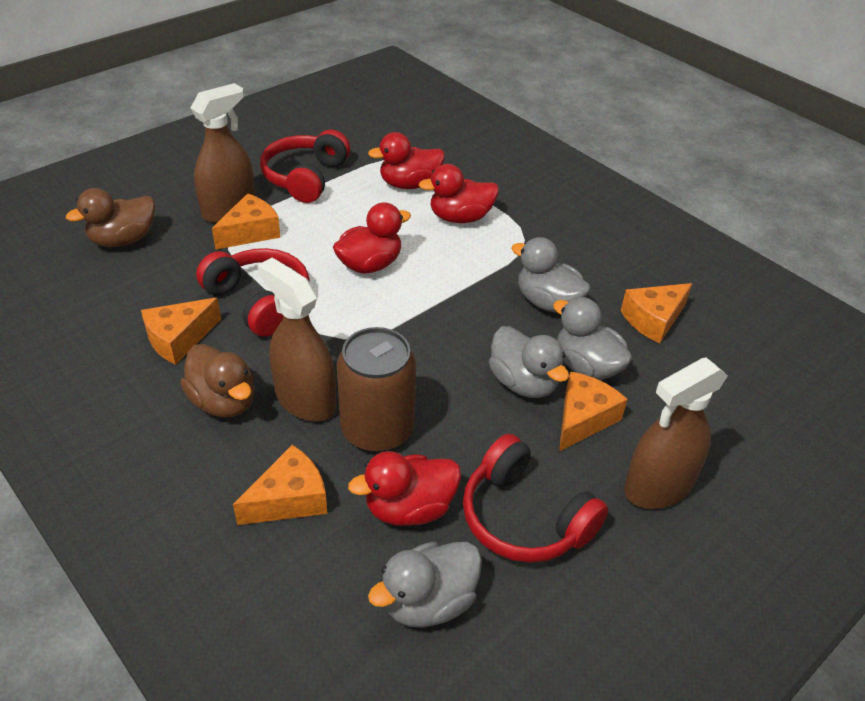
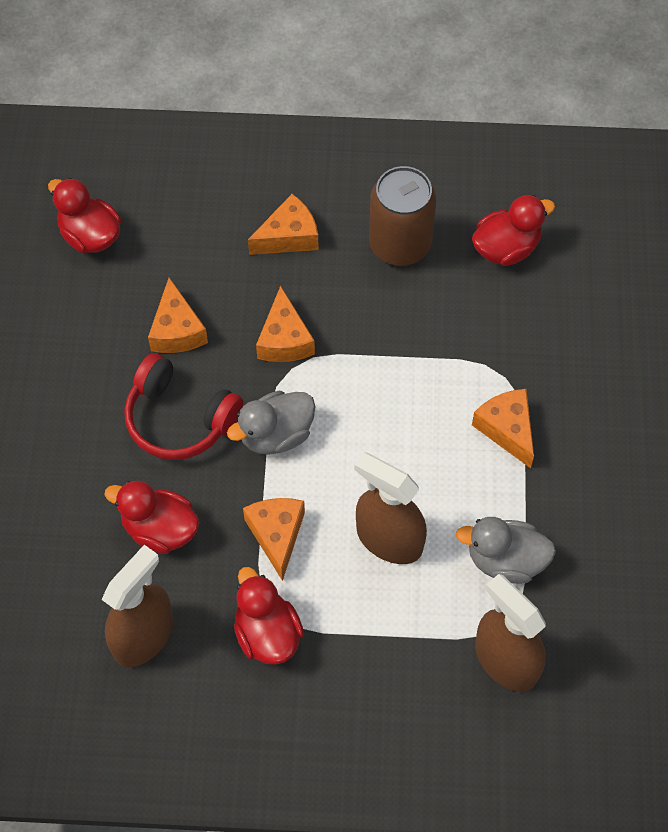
brown duck: [66,188,155,247] [180,344,254,418] = 2 -> none = 0
grey duck: [368,542,482,628] [489,326,569,398] [511,237,591,313] [553,297,632,380] = 4 -> [227,391,316,455] [456,517,556,584] = 2
red headphones: [196,248,309,337] [260,130,350,203] [463,434,608,563] = 3 -> [124,353,243,460] = 1

